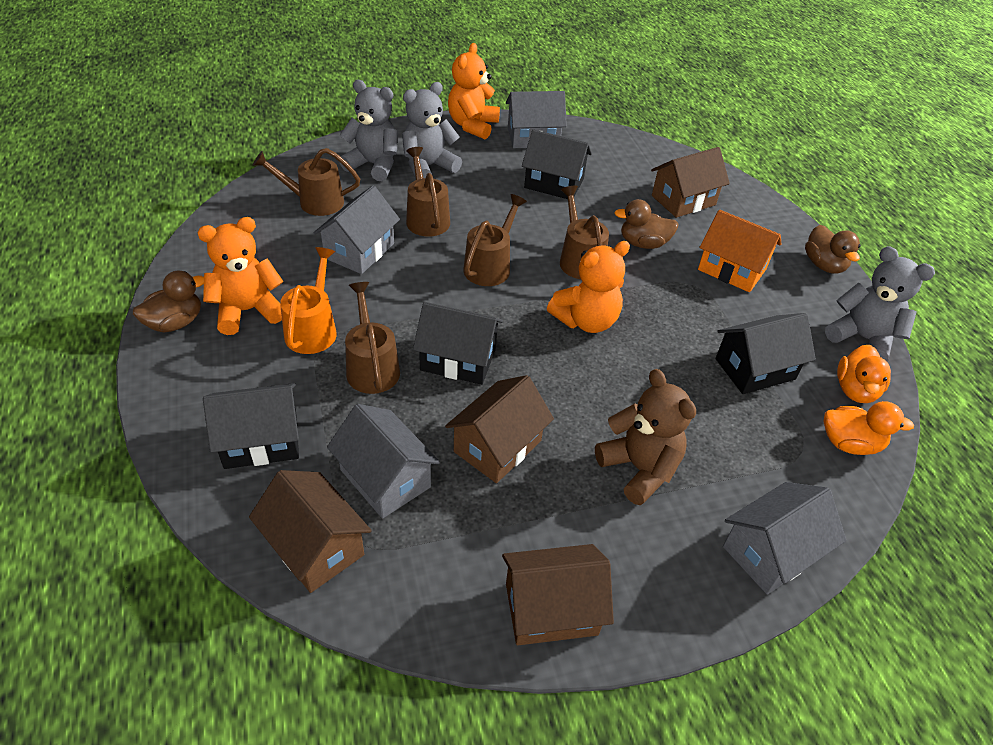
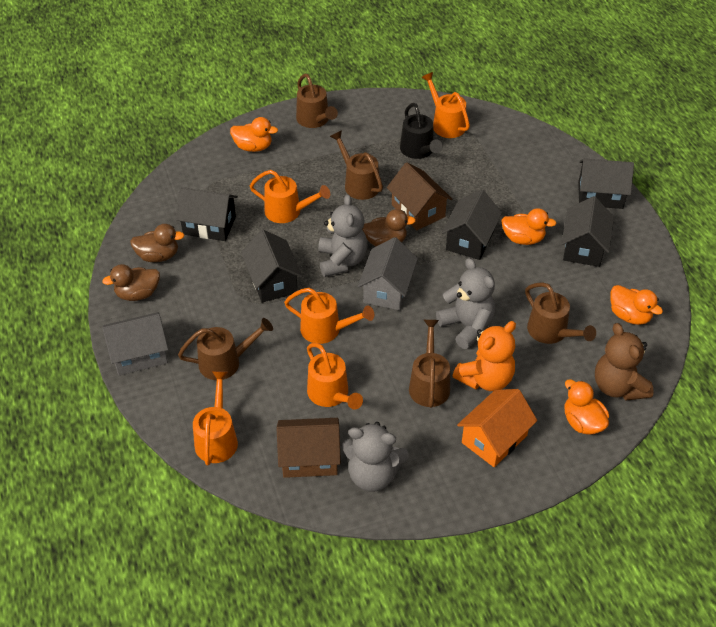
black house: [203,383,299,469] [413,302,503,385] [522,129,592,199] [716,313,816,394] = 4 -> [175,187,238,241] [241,230,303,303] [442,190,502,260] [561,196,614,267] [578,159,634,209] = 5
black watering can: none = 0 -> [400,103,443,159] = 1
brown house: [249,470,372,593] [445,375,554,483] [502,544,614,645] [651,147,730,218] = 4 -> [277,418,341,478] [387,162,452,230] = 2
grey house: [314,186,400,274] [327,404,440,519] [506,91,567,148] [723,482,846,595] = 4 -> [102,312,168,375] [358,237,418,310] = 2
orange duck: [823,401,914,455] [837,345,891,403] = 2 -> [230,117,278,152] [501,208,557,245] [564,379,609,435] [610,285,663,325] = 4
orange teddy bear: [197,217,283,335] [448,43,500,139] [547,241,630,333] = 3 -> [453,321,516,391] = 1
orange watering can: [280,247,337,354] = 1 -> [193,371,238,466] [250,170,330,223] [284,288,374,344] [307,343,363,410] [421,72,470,138] = 5

